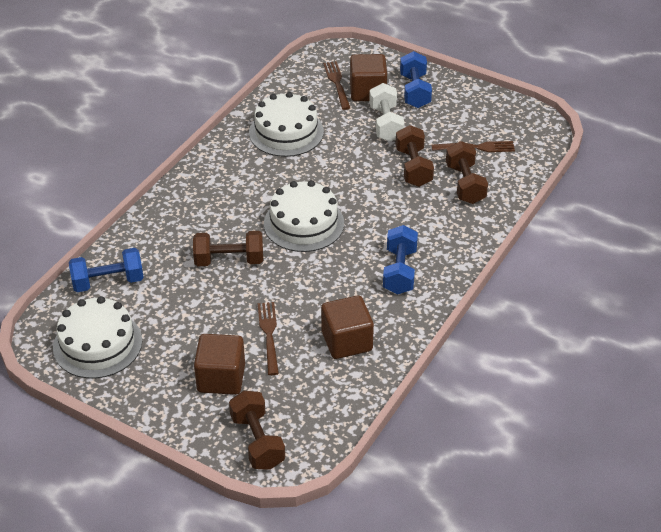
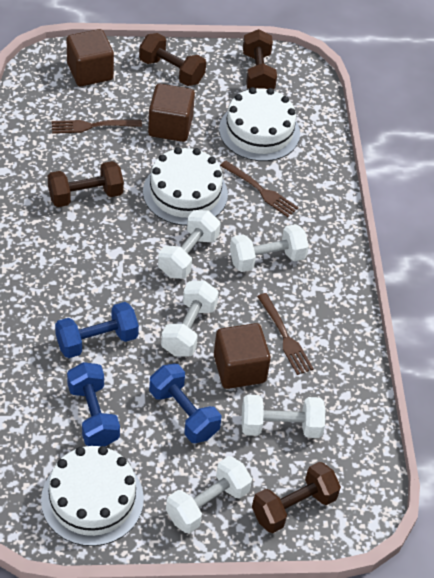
white dumbbell: [369,83,404,142] = 1 -> [158,210,221,279] [161,281,219,357] [166,456,252,534] [230,224,309,272] [242,395,325,438] = 5

